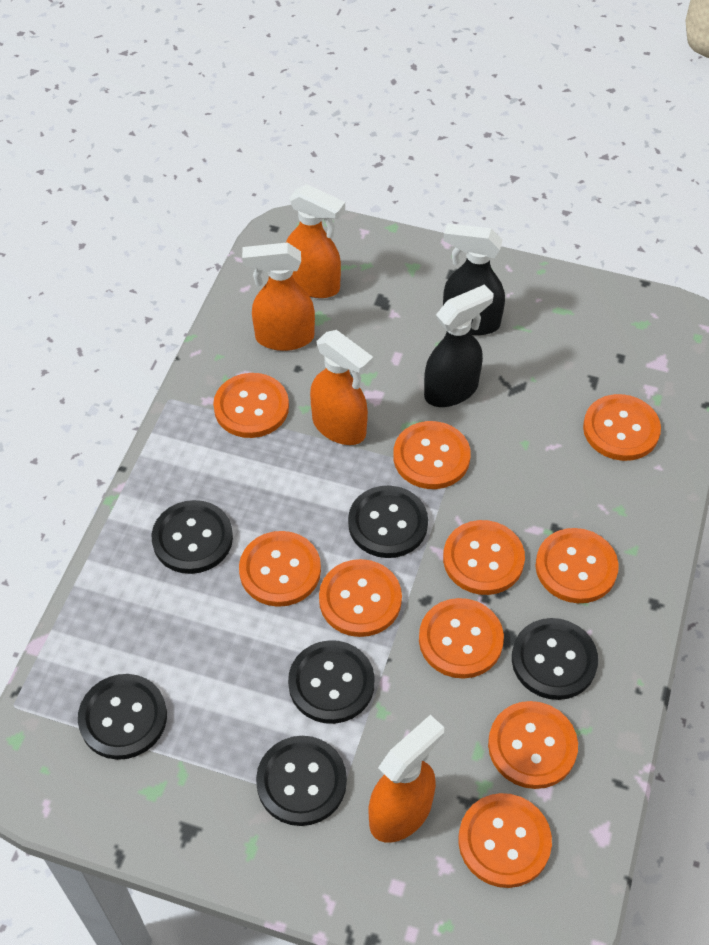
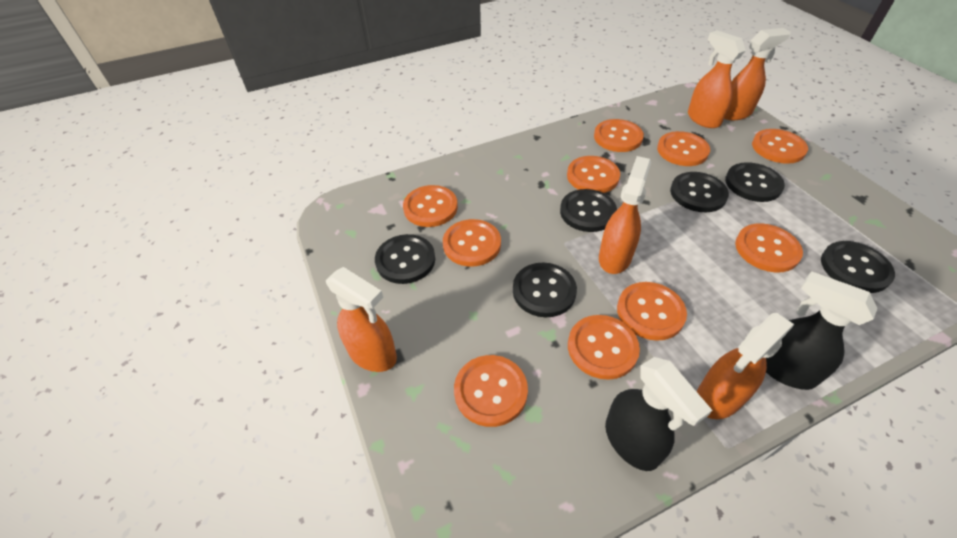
orange spray bottle: [242,242,315,351] [286,184,345,298] [310,330,373,445] [369,715,444,843] = 4 -> [326,267,397,372] [599,156,651,274] [688,30,746,128] [697,313,795,419] [724,28,791,120] = 5

